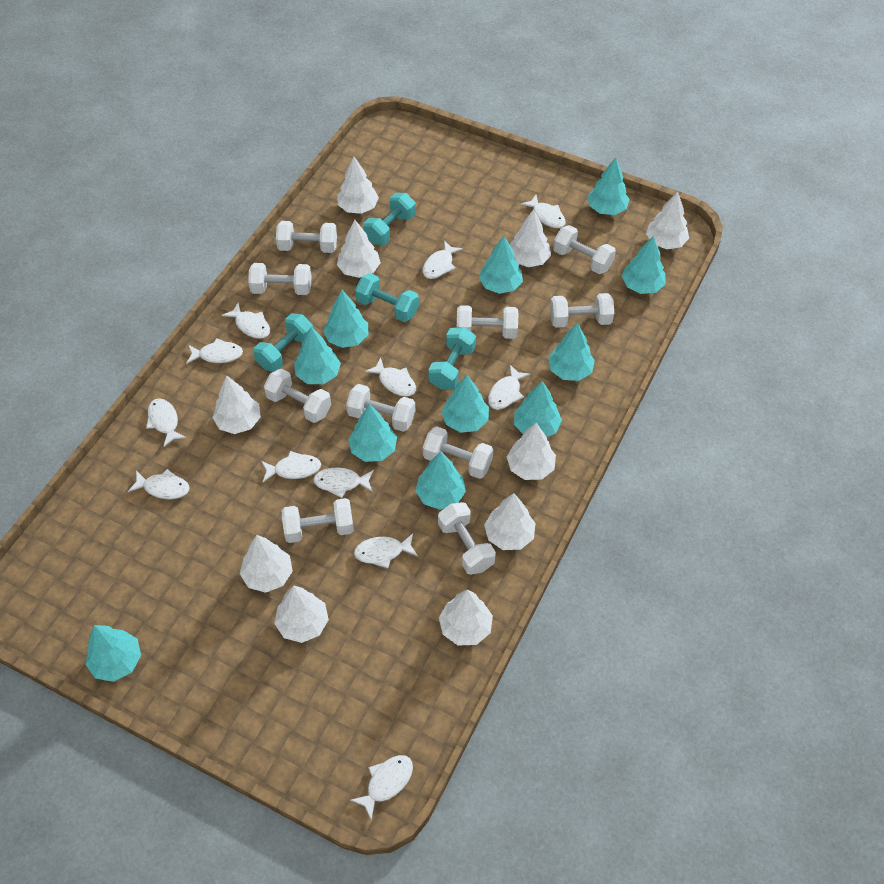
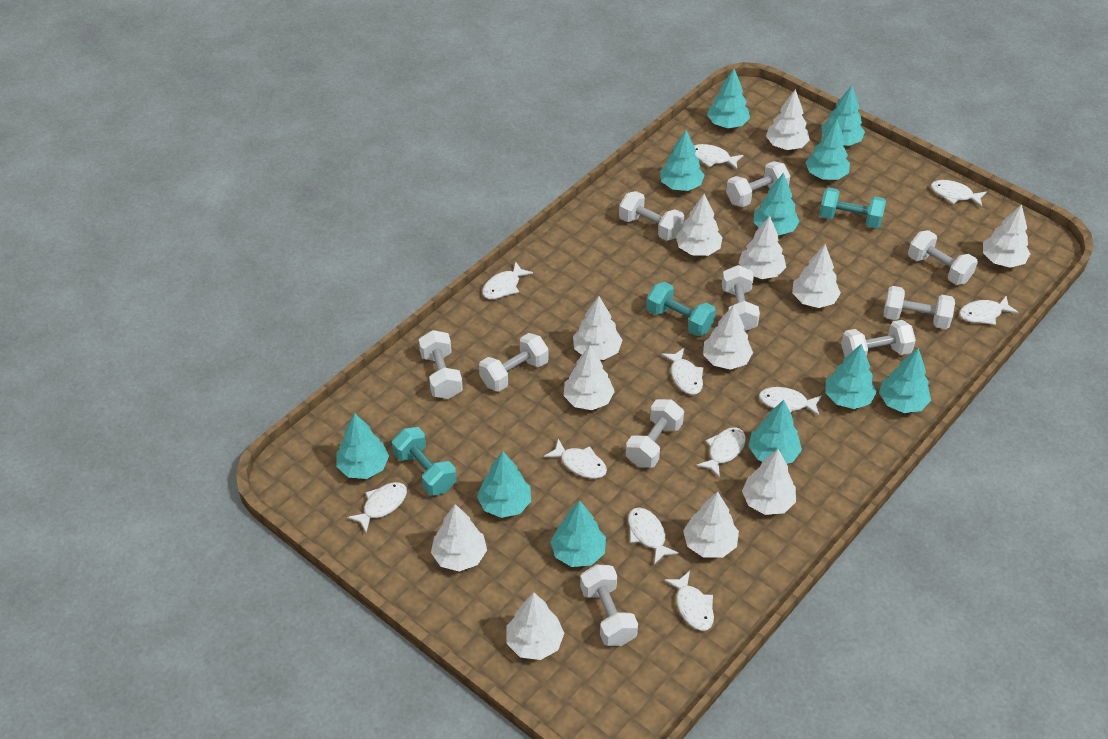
turquoise dumbbell: [253,313,313,372] [355,273,419,322] [363,193,416,245] [428,327,476,390] = 4 -> [392,427,456,496] [646,282,716,336] [819,187,886,228] = 3
white fish: [128,469,189,499] [146,398,187,447] [186,338,243,364] [222,303,270,339] [261,451,321,482] [313,467,374,498] [351,755,413,820] [354,533,418,568] [365,357,416,397] [423,241,463,279] [488,365,530,410] [521,195,566,228] = 12 -> [347,482,407,532] [482,261,533,299] [544,439,607,479] [628,508,679,565] [661,348,703,395] [664,571,714,631] [694,144,744,169] [696,427,746,478] [759,387,822,416] [931,180,987,207] [959,296,1018,325] = 11
white tree: [212,376,261,434] [240,535,293,593] [274,586,329,643] [337,157,379,214] [337,220,381,278] [439,589,493,645] [484,493,536,550] [507,423,556,480] [510,209,551,267] [646,192,689,249] = 10 -> [431,504,487,572] [506,593,564,660] [564,345,615,410] [573,296,623,360] [676,194,723,256] [683,492,739,558] [703,305,753,370] [739,216,786,279] [742,449,796,515] [766,89,810,150] [792,244,841,308] [983,204,1030,268] = 12

